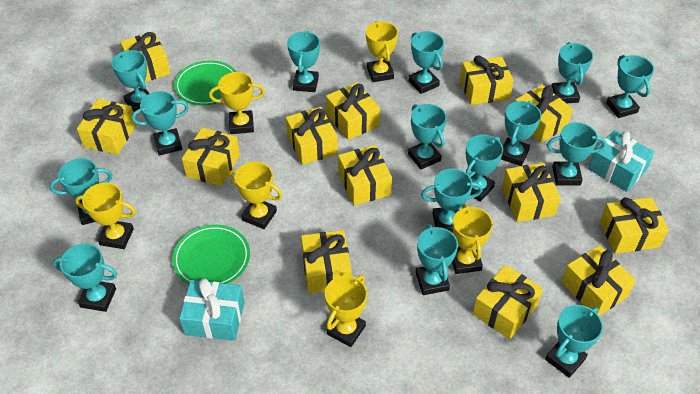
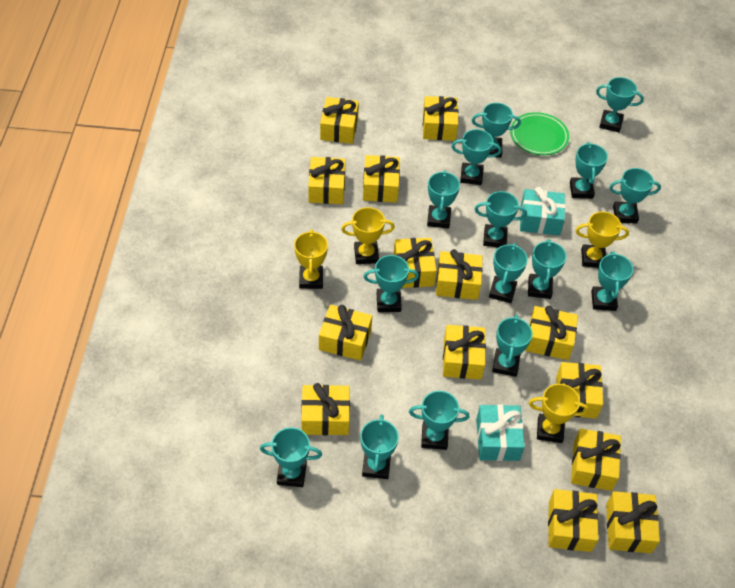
green plate: [172,225,250,284] [174,60,236,106] = 2 -> [510,112,569,155] = 1
yellow gift: [77,99,137,155] [120,32,171,82] [182,127,240,186] [286,107,338,165] [301,230,352,293] [326,82,380,140] [338,145,392,206] [460,56,514,105] [473,265,543,339] [502,163,561,222] [515,85,573,143] [561,245,636,316] [600,197,669,254] = 13 -> [301,383,350,435] [308,157,346,204] [319,305,372,361] [320,97,359,144] [363,155,400,203] [393,238,437,288] [423,96,458,141] [436,249,483,300] [443,325,486,380] [525,306,578,360] [548,489,598,552] [556,362,603,419] [571,428,621,491] [606,491,660,553] = 14
yellow trophy: [75,183,136,249] [209,72,265,134] [229,162,283,229] [325,275,367,347] [366,21,398,82] [452,204,493,274] = 6 -> [294,229,328,289] [341,207,395,264] [529,384,589,443] [576,212,629,268] = 4

